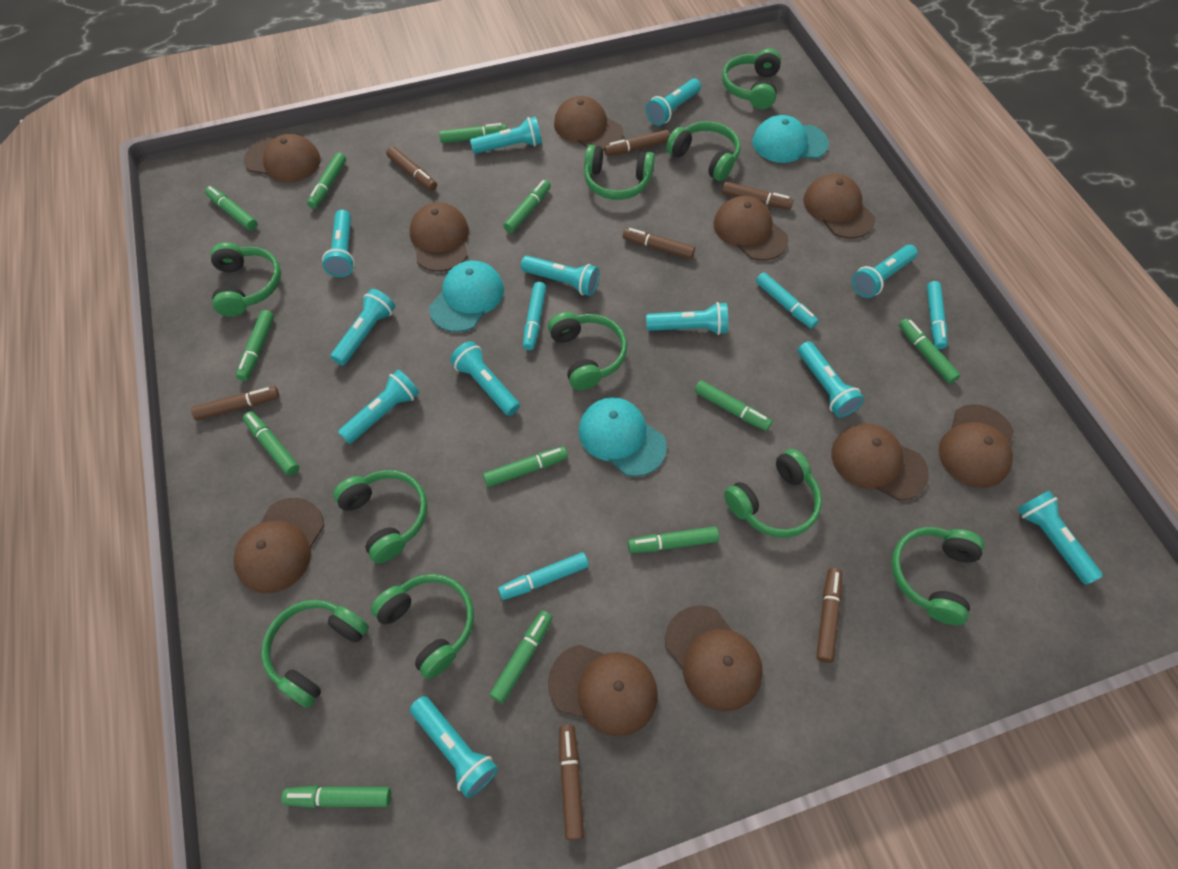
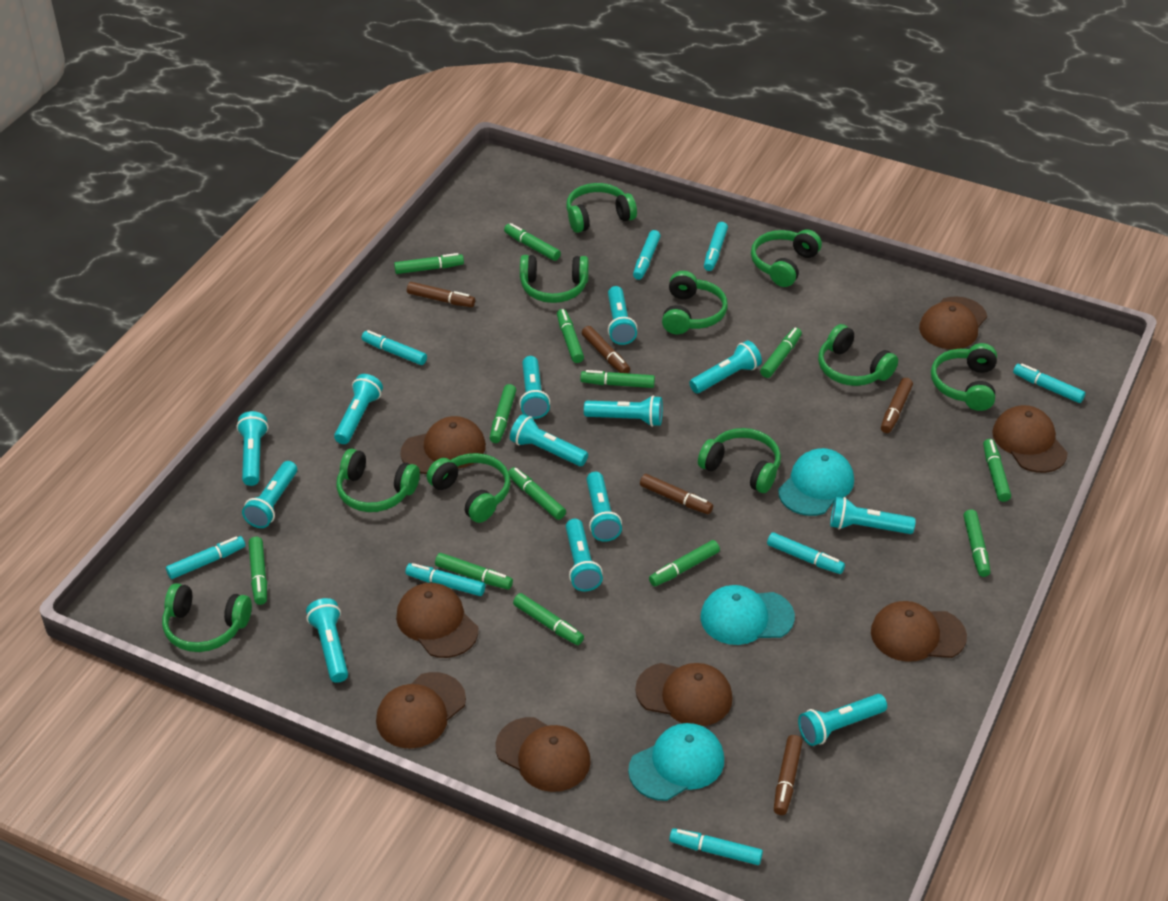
brown cap: [234,498,324,593] [244,134,321,183] [410,202,469,272] [548,645,658,736] [554,96,623,151] [665,606,763,711] [714,196,788,261] [803,174,875,239] [831,423,929,501] [938,404,1014,488] = 10 -> [376,672,466,749] [396,583,478,658] [400,416,486,474] [495,717,591,792] [635,663,733,726] [871,601,967,662] [919,296,987,349] [992,405,1068,473] = 8
brown marker: [191,386,279,420] [386,146,437,191] [559,725,584,840] [604,130,670,156] [623,228,695,259] [722,181,794,210] [816,568,842,663] = 7 -> [407,282,475,307] [582,326,630,373] [640,474,713,514] [774,735,802,815] [881,378,913,433] = 5
green marker: [205,186,257,230] [236,310,274,381] [243,411,299,476] [282,785,391,808] [307,153,346,209] [439,123,507,143] [483,446,568,487] [490,611,553,703] [504,180,551,233] [628,526,719,553] [694,380,772,431] [899,318,960,384] = 12 -> [249,537,267,605] [394,253,464,274] [435,553,513,590] [490,384,516,443] [504,223,561,261] [509,467,566,520] [513,593,584,645] [557,309,584,363] [580,370,655,388] [649,540,720,586] [760,327,802,378] [963,509,990,577] [983,439,1011,502] = 13
turquoise flashlight: [322,210,355,277] [330,289,395,366] [338,370,419,444] [410,696,498,798] [450,341,520,416] [470,117,542,154] [521,256,599,296] [646,78,701,126] [646,302,728,335] [798,341,864,417] [852,245,918,298] [1017,491,1103,585] = 12 -> [236,411,268,486] [242,461,297,528] [306,598,348,683] [334,374,383,444] [510,414,588,466] [519,356,550,419] [566,519,603,591] [584,395,663,427] [586,472,622,542] [608,286,637,345] [689,340,762,393] [798,694,887,746] [830,497,916,534] = 13
turquoise marker: [498,552,589,600] [523,282,546,350] [756,272,819,329] [927,281,947,349] = 4 -> [166,536,245,579] [362,330,427,365] [406,563,485,596] [633,230,660,280] [669,828,763,865] [704,222,728,271] [767,532,845,574] [1013,363,1085,403] = 8

